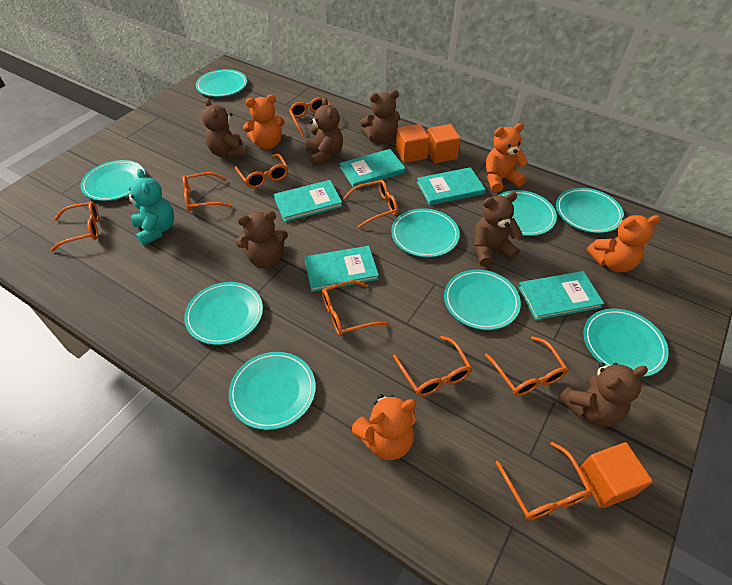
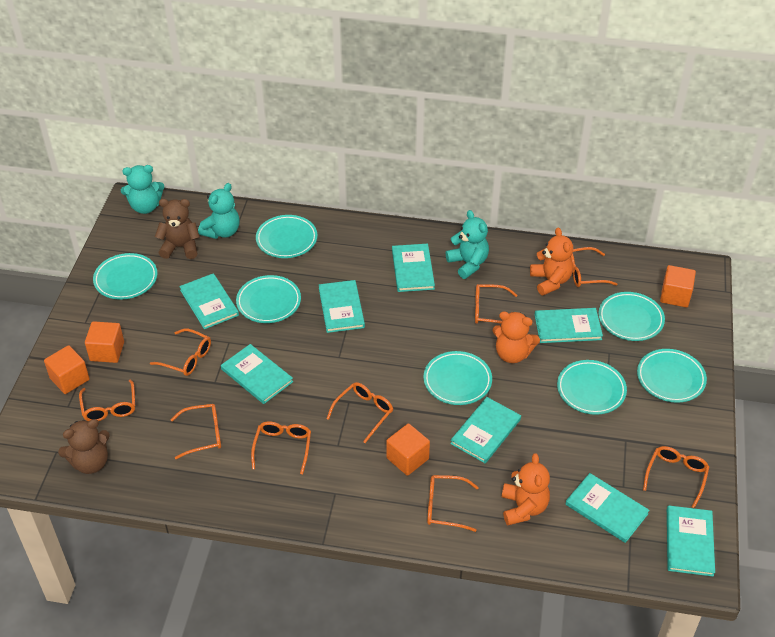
brown teddy bear: [202,98,248,159] [236,211,288,269] [306,97,343,166] [360,90,400,144] [474,192,522,267] [558,363,648,427] = 6 -> [58,419,110,474] [155,199,200,259] = 2
orange cube: [396,124,429,163] [427,124,461,163] [579,442,653,508] = 3 -> [44,345,90,394] [85,321,124,363] [386,423,430,476] [660,265,696,308] = 4
orange teddy bear: [243,94,285,149] [352,394,416,460] [486,123,528,193] [586,215,660,272] = 4 -> [493,311,540,363] [502,453,550,525] [530,227,573,296] = 3
turquoise book: [274,180,343,222] [304,246,379,292] [339,149,406,188] [417,167,486,205] [518,271,604,320] = 5 -> [179,273,239,329] [221,344,293,404] [319,280,365,333] [392,244,435,292] [450,397,521,463] [535,308,603,343] [566,473,650,543] [667,505,715,577] = 8
turquoise plate: [80,160,146,201] [184,282,263,345] [196,69,247,97] [229,352,316,430] [391,208,460,257] [444,270,521,330] [497,190,557,236] [556,188,624,233] [583,309,669,377] = 9 -> [93,253,157,300] [236,275,301,323] [256,215,318,258] [424,351,492,405] [557,360,627,415] [599,292,665,341] [637,349,707,403] = 7
turquoise teddy bear: [126,169,174,246] = 1 -> [121,165,164,214] [198,183,240,239] [446,210,489,279] = 3

